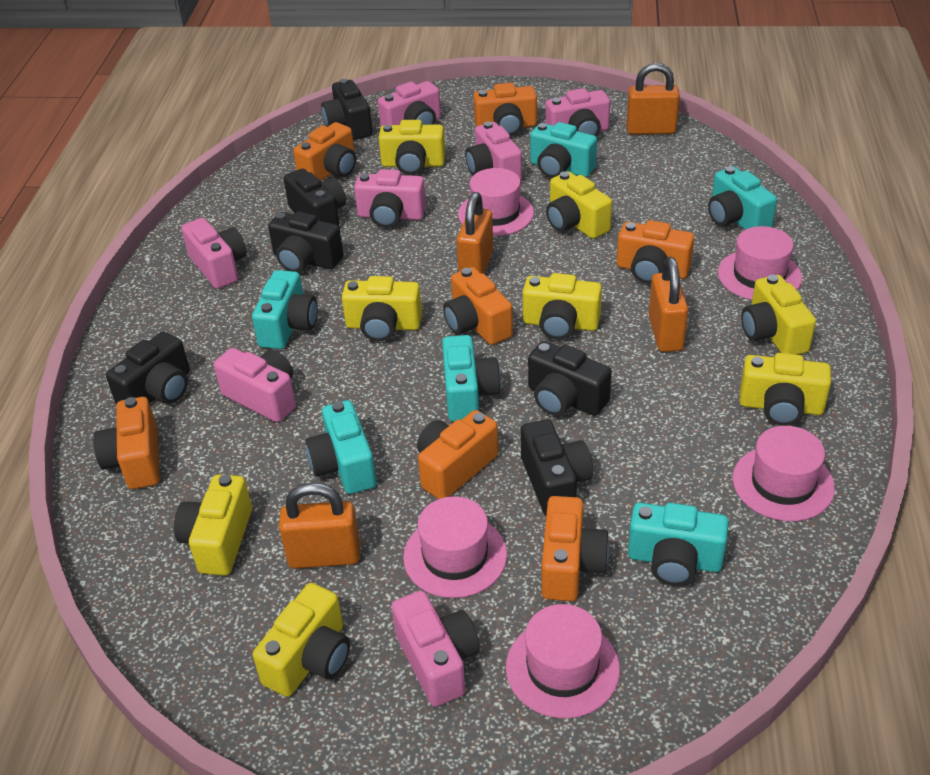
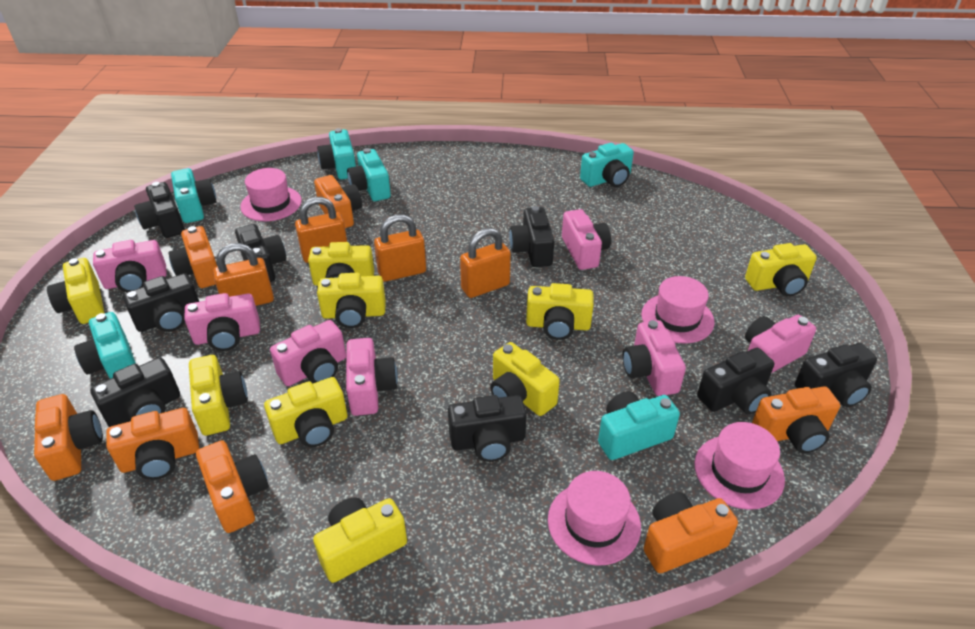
black camera: [106,332,190,405] [268,211,343,272] [284,169,346,226] [321,79,372,140] [521,420,593,516] [528,341,612,416] = 6 -> [90,357,180,427] [123,273,199,332] [134,182,185,238] [235,224,287,282] [448,395,527,462] [509,206,554,267] [697,348,774,414] [795,343,877,407] = 8
pink hat: [403,496,507,598] [458,168,534,236] [506,604,620,718] [718,226,802,300] [733,426,835,521] = 5 -> [240,168,302,221] [548,471,641,566] [641,276,715,344] [694,422,785,510] = 4
yellow camera: [174,474,252,576] [253,583,350,697] [342,276,422,342] [379,120,445,175] [523,273,602,340] [546,171,612,239] [739,353,831,426] [741,275,816,355] = 8 -> [47,258,105,324] [189,355,248,436] [264,377,348,447] [308,242,374,286] [313,498,407,583] [317,273,386,328] [490,342,560,416] [526,283,594,340] [745,243,817,297] = 9

